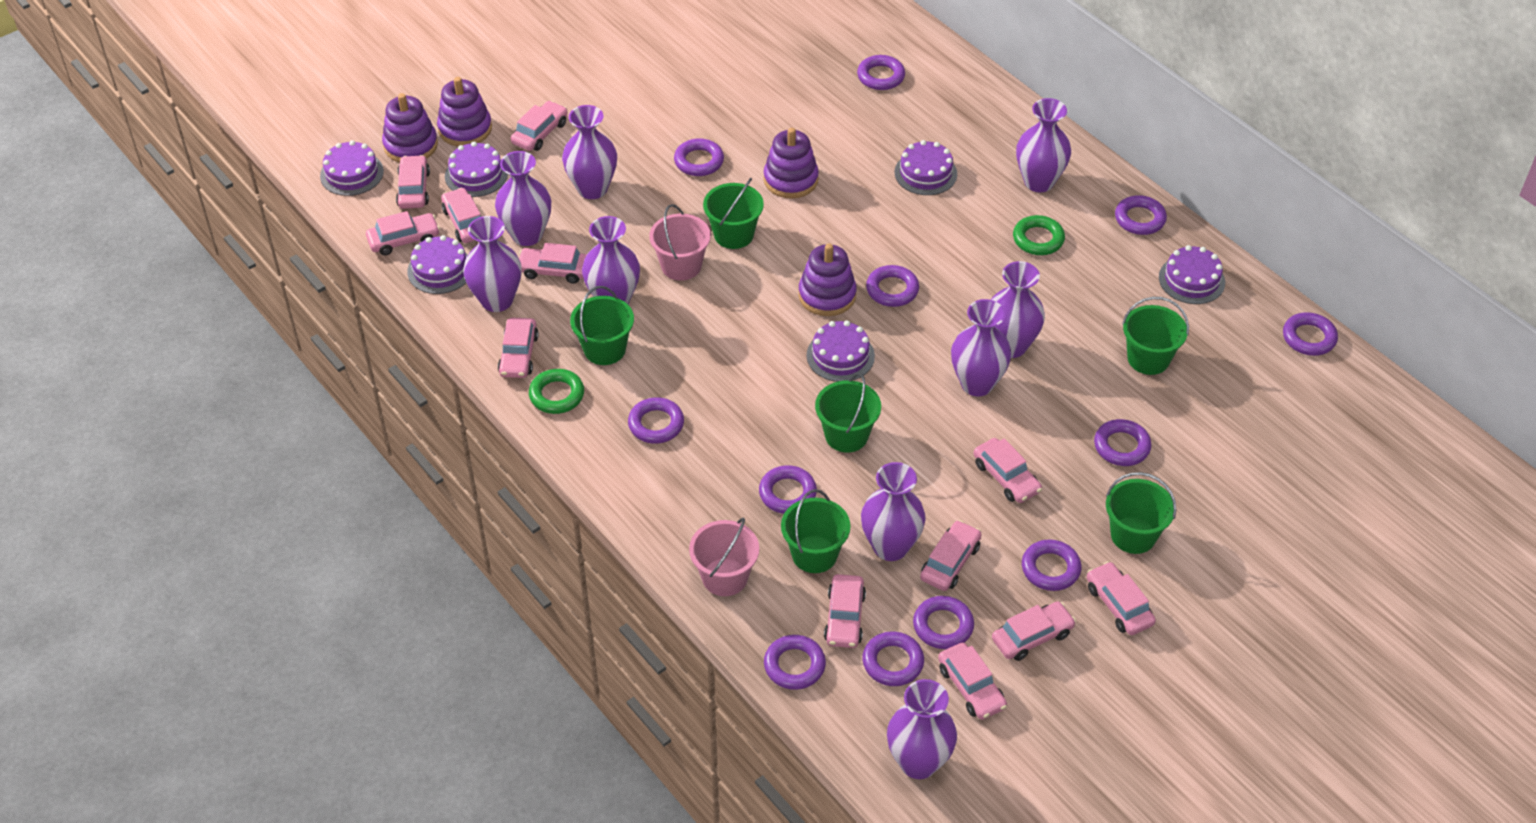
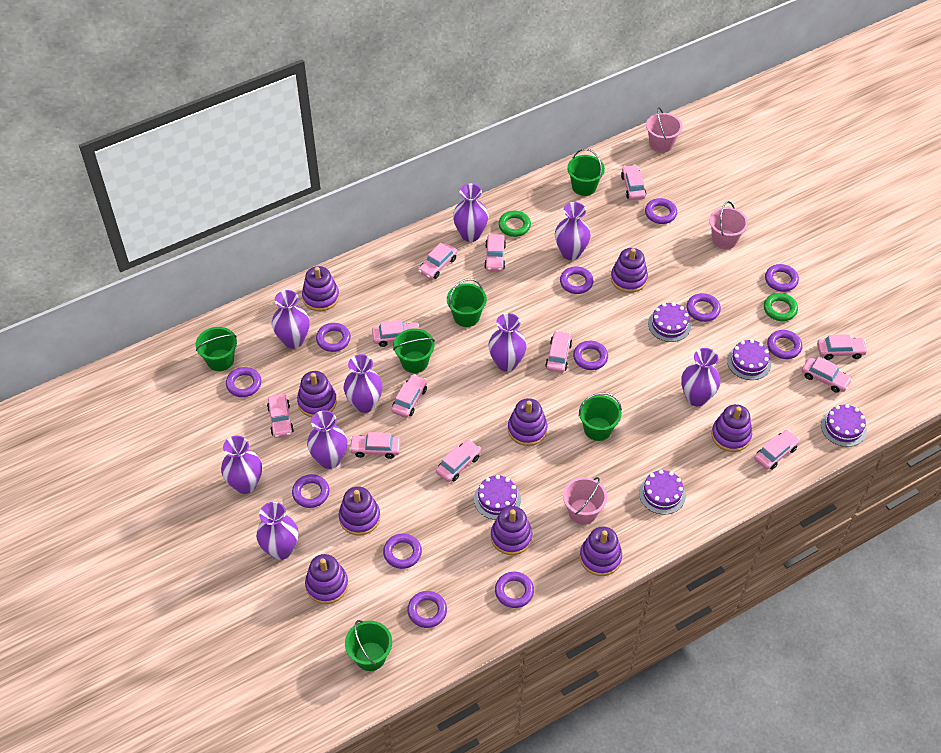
pink bucket: [649,204,711,281] [689,518,759,596] = 2 -> [563,477,607,525] [646,107,682,153] [709,201,748,249] = 3
purple cake: [320,140,384,196] [407,235,468,294] [445,141,508,197] [807,321,875,382] [895,140,957,195] [1159,245,1225,304] = 6 -> [474,475,521,520] [639,470,686,515] [648,302,691,342] [727,339,771,380] [821,404,867,447] = 5
purple stacking toy: [382,93,438,163] [437,77,492,146] [763,128,819,199] [798,243,857,316] = 4 -> [297,371,337,417] [302,266,339,312] [305,554,348,604] [339,487,380,535] [491,506,533,555] [508,398,548,446] [580,526,622,576] [611,248,648,293] [711,404,752,452] = 9

